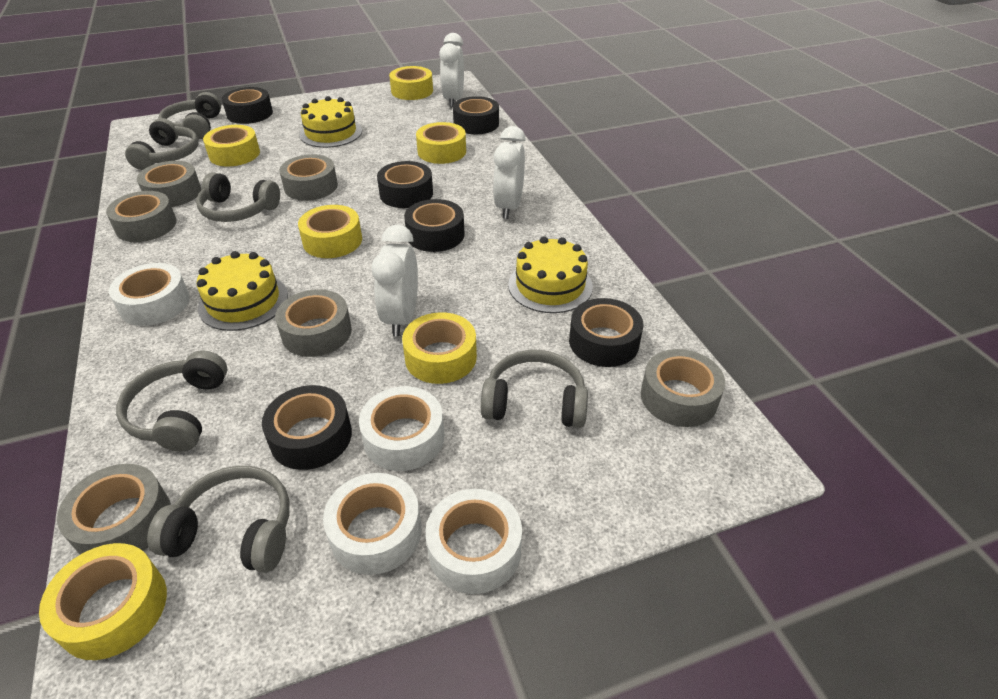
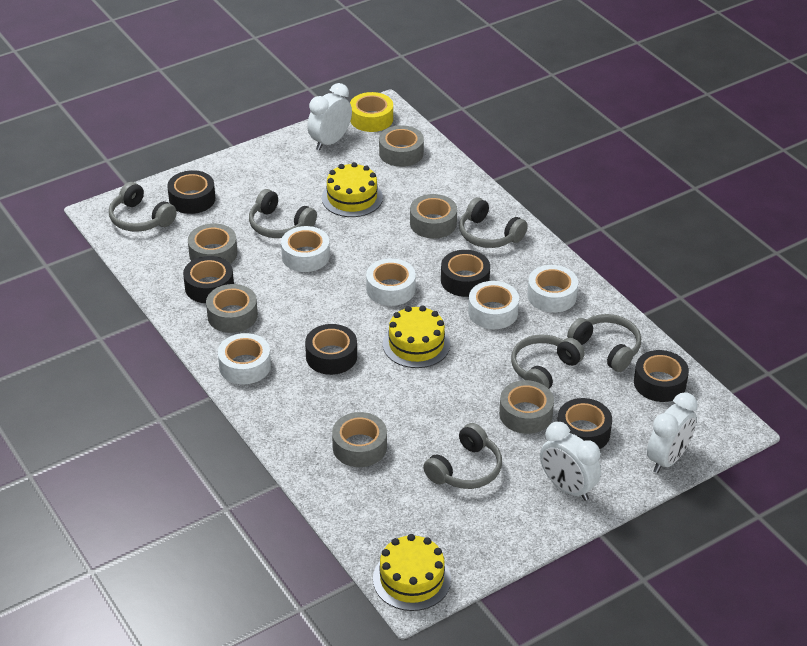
white tape: [109,263,190,326] [323,473,422,575] [359,386,444,471] [426,489,522,594] = 4 -> [218,333,271,384] [281,226,330,272] [366,258,416,306] [468,281,519,329] [527,265,578,313] = 5
yellow tape: [39,543,167,660] [203,125,260,166] [298,205,362,258] [389,66,433,100] [402,312,477,384] [416,122,466,164] = 6 -> [350,92,393,132] = 1

